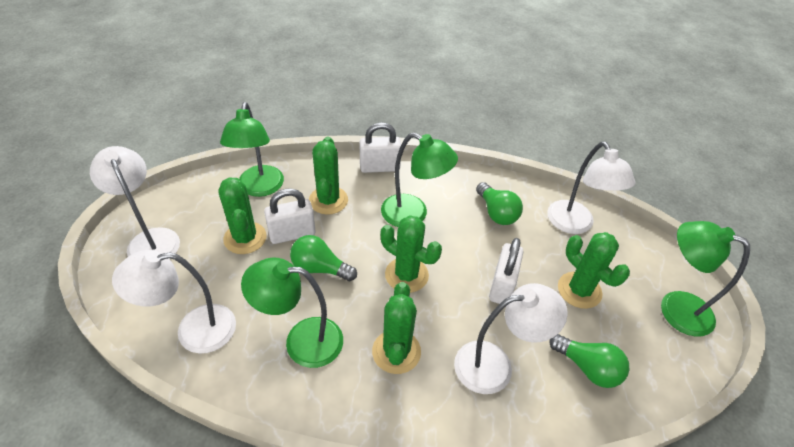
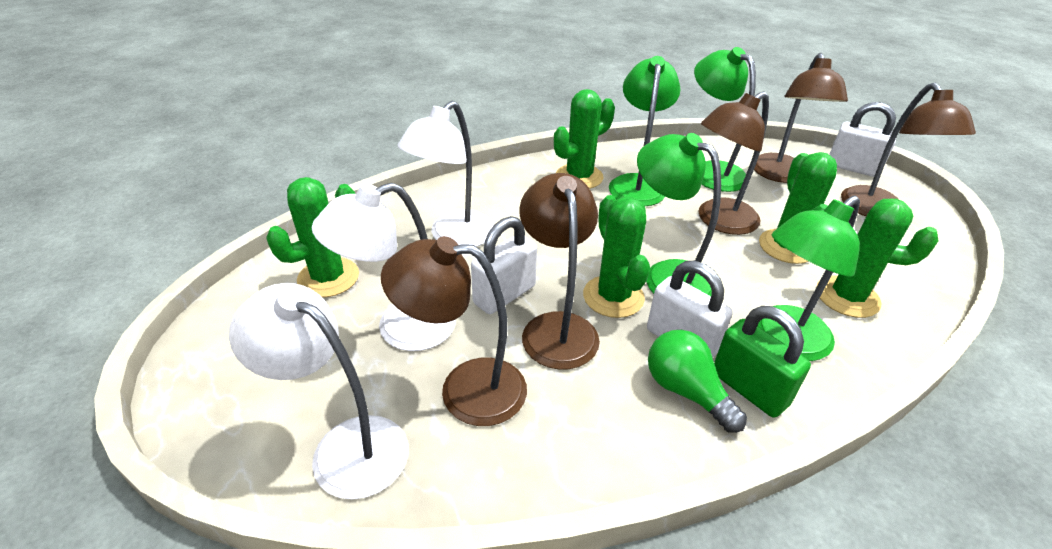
brown lamp: none = 0 -> [381,236,527,426] [519,173,600,370] [698,92,769,235] [754,53,848,183] [841,82,976,216] = 5
green light bulb: [290,235,357,281] [476,182,523,225] [549,334,629,388] = 3 -> [648,330,747,433] = 1
green padlock: none = 0 -> [714,306,811,418] = 1
white lamp: [90,146,180,259] [112,250,236,354] [454,283,568,394] [547,142,636,234] = 4 -> [229,283,408,499] [311,182,456,351] [397,101,494,247] = 3

